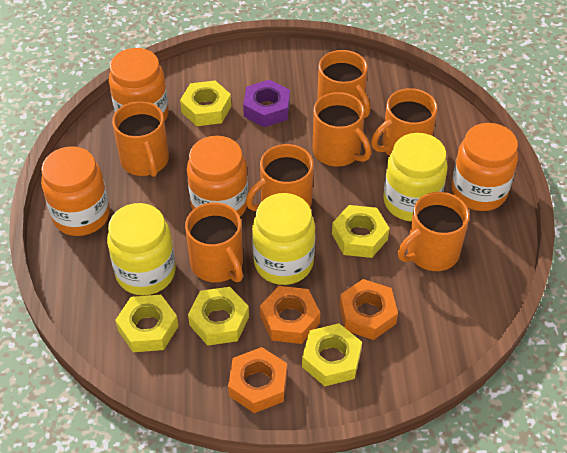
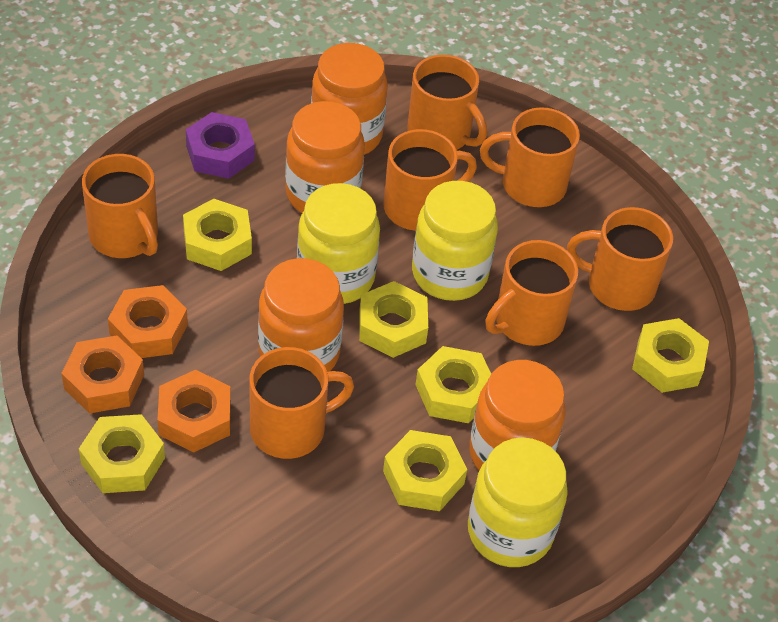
yellow nut: [115,295,179,352] [180,81,231,126] [188,287,249,346] [302,323,362,386] [332,205,390,258] = 5 -> [79,414,165,493] [183,199,252,271] [359,281,428,358] [383,430,467,511] [415,346,491,423] [632,318,709,393] = 6

